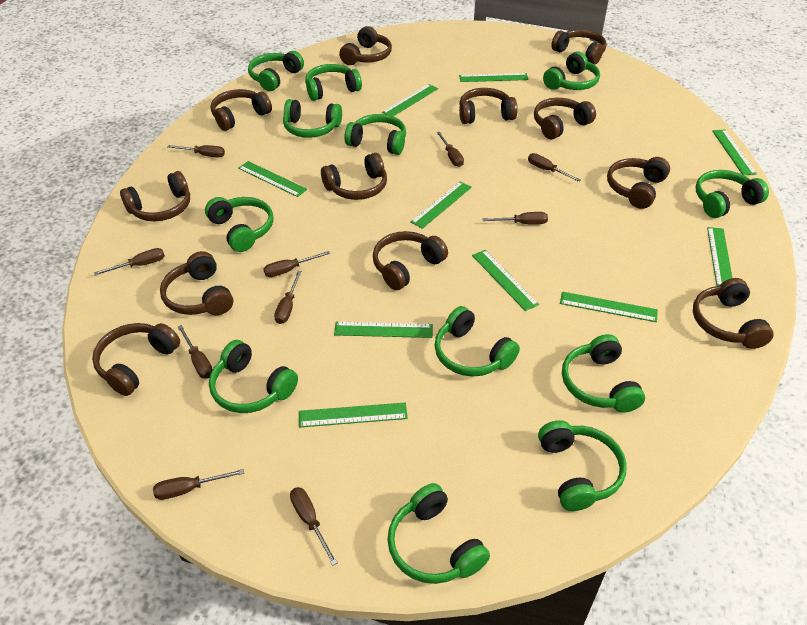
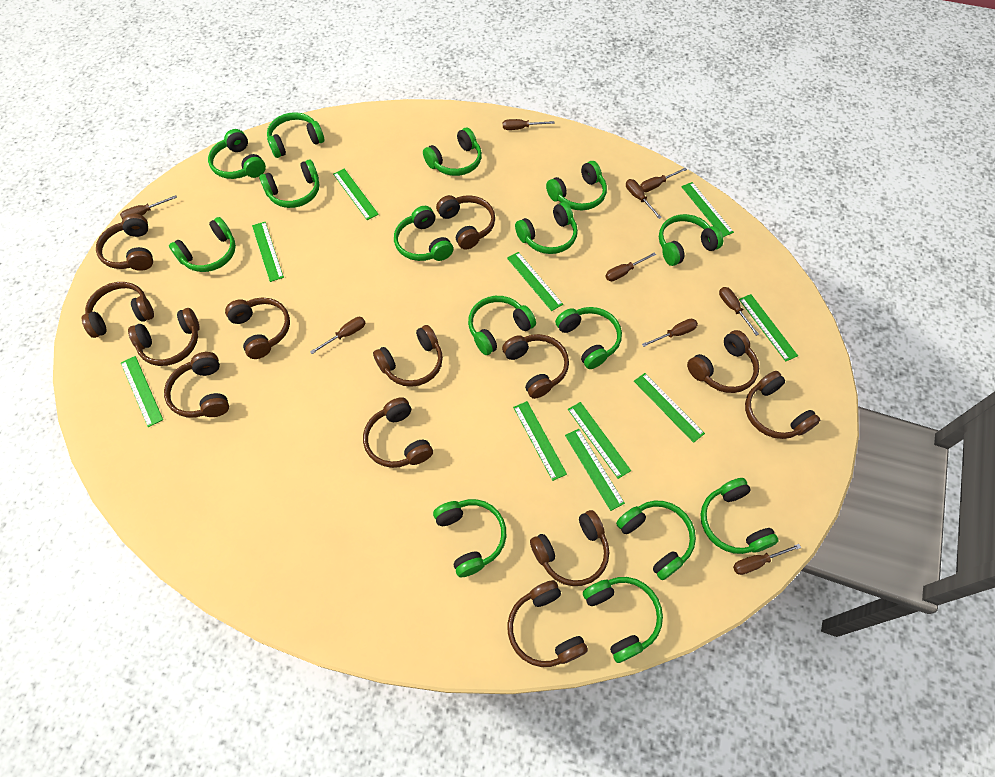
brown headphones: [92,323,180,396] [120,171,190,221] [160,251,233,315] [211,89,272,131] [321,153,387,200] [339,26,392,65] [373,231,448,290] [459,88,518,124] [534,98,596,139] [551,29,607,64] [607,157,670,209] [693,278,773,349] = 12 -> [82,282,154,338] [96,214,153,271] [128,308,200,366] [164,352,229,418] [225,298,290,359] [363,397,433,468] [373,325,443,387] [436,195,495,250] [502,334,569,399] [507,580,588,667] [530,510,609,586] [687,330,759,393] [745,371,820,439] = 13
brown screwdriver: [94,248,165,275] [153,469,244,500] [168,145,225,157] [178,325,213,379] [264,251,330,277] [274,271,302,324] [290,487,338,566] [437,132,464,167] [482,212,548,224] [528,153,581,182] = 10 -> [120,195,177,220] [310,317,365,354] [503,119,555,130] [605,253,656,281] [626,179,662,219] [640,168,687,192] [642,319,698,347] [719,287,759,336] [733,544,801,575] = 9
green headphones: [205,197,274,252] [209,340,298,413] [248,51,304,91] [283,99,342,138] [305,64,362,101] [344,114,406,155] [387,483,490,584] [435,306,520,377] [538,420,627,511] [543,51,600,90] [562,334,645,413] [696,170,769,218] = 12 -> [169,217,236,272] [208,129,266,179] [259,160,319,208] [267,112,324,158] [394,206,453,261] [423,128,482,176] [433,499,506,577] [468,296,536,355] [515,202,578,254] [546,161,607,210] [555,307,622,369] [583,577,663,663] [616,501,696,580] [659,214,723,266] [700,478,779,554] = 15

